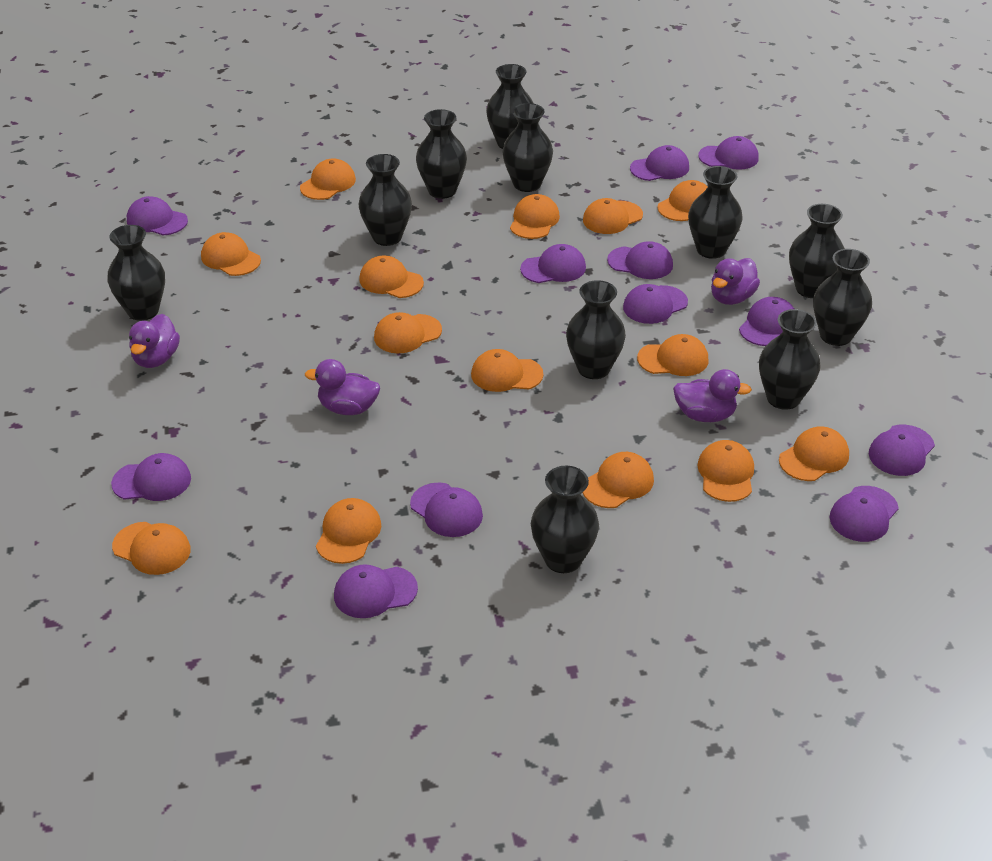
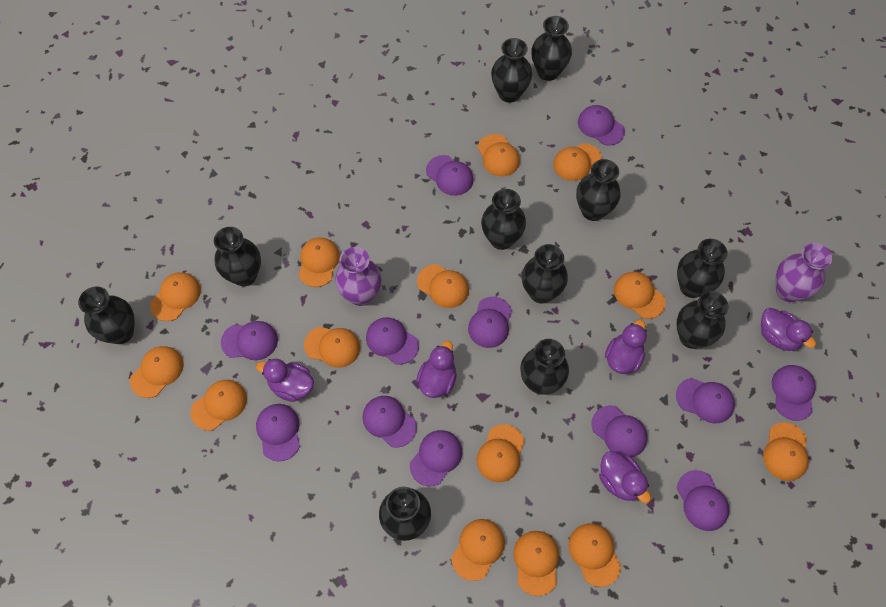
purple duck: [129,314,180,368] [305,359,380,415] [673,369,752,422] [711,258,760,305] = 4 -> [256,359,314,402] [416,341,457,398] [599,451,651,503] [605,320,647,374] [761,308,816,351] = 5
purple vase: none = 0 -> [335,247,381,306] [776,243,832,302] = 2

